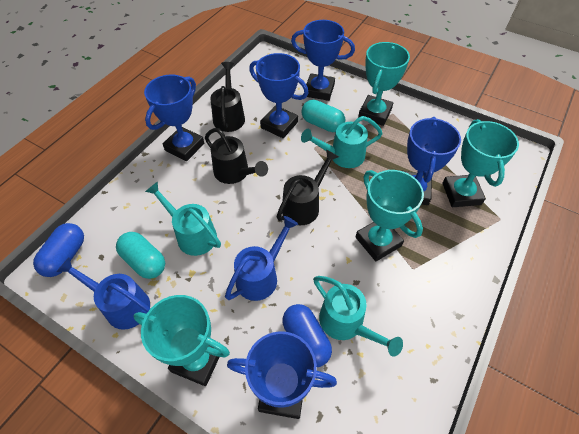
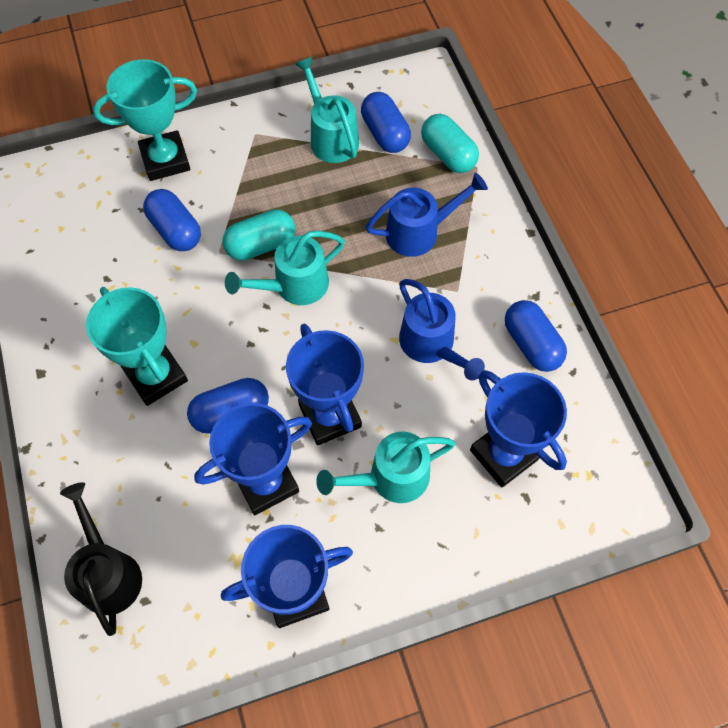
black watering can: [205,128,268,184] [210,62,245,132] [276,149,339,225] = 3 -> [60,482,142,636] = 1
blue capsule: [33,223,84,277] [283,304,332,367] = 2 -> [143,189,201,251] [187,378,269,434] [361,92,411,153] [505,300,567,372] = 4
blue trophy: [144,75,204,161] [227,331,337,419] [249,53,309,138] [291,20,355,101] [403,117,461,205] = 5 -> [194,403,312,515] [221,525,353,628] [286,324,364,445] [470,370,567,487] = 4
turquoise trophy: [133,295,230,386] [356,170,424,261] [358,42,410,126] [442,119,519,207] = 4 -> [86,287,188,406] [93,59,197,181] = 2

